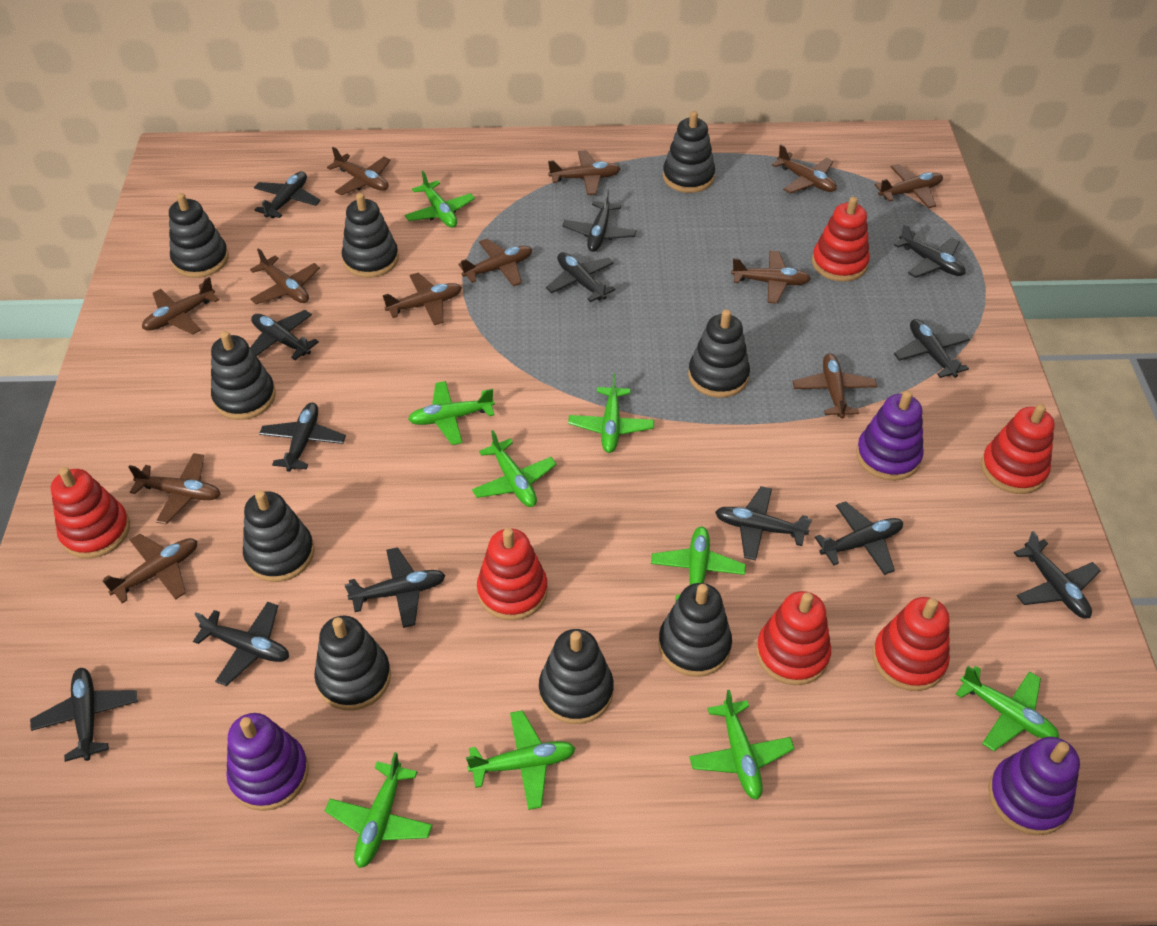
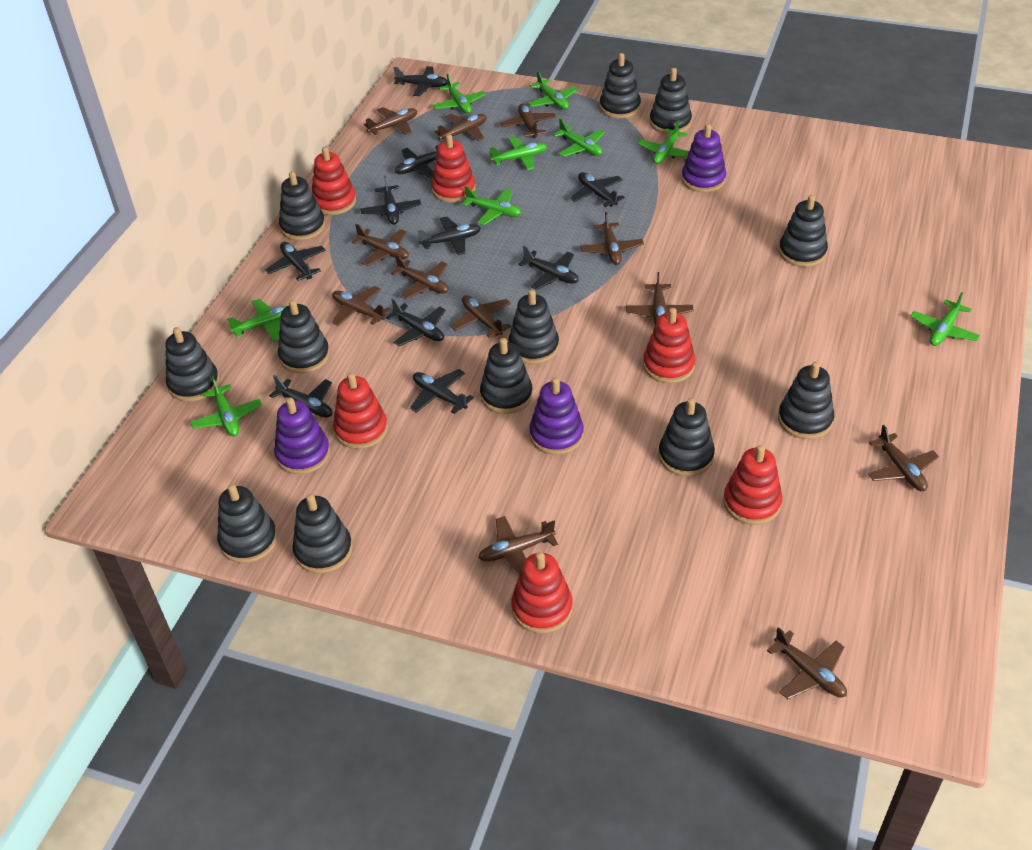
black plane: [30,668,138,762] [193,602,289,686] [250,310,319,360] [254,171,321,218] [259,403,346,472] [345,547,446,628] [546,252,616,302] [562,189,637,252] [715,486,812,560] [815,501,903,575] [894,223,966,278] [894,319,970,378] [1014,531,1101,618] = 13 -> [265,242,326,281] [269,375,333,418] [360,175,421,225] [386,298,446,346] [393,66,448,96] [395,139,445,178] [410,369,474,414] [418,216,481,255] [518,246,579,290] [570,172,625,207] = 10
black stacking toy: [169,193,229,278] [211,331,276,420] [243,490,314,582] [314,616,391,710] [342,193,399,278] [539,629,614,724] [658,583,732,677] [663,111,715,193] [688,309,750,398] = 9 -> [165,327,219,402] [217,484,277,563] [278,300,330,374] [279,171,325,241] [292,494,353,574] [480,338,533,414] [508,289,559,364] [600,53,641,118] [650,68,692,134] [658,398,715,477] [778,362,834,439] [779,195,828,267] = 12

